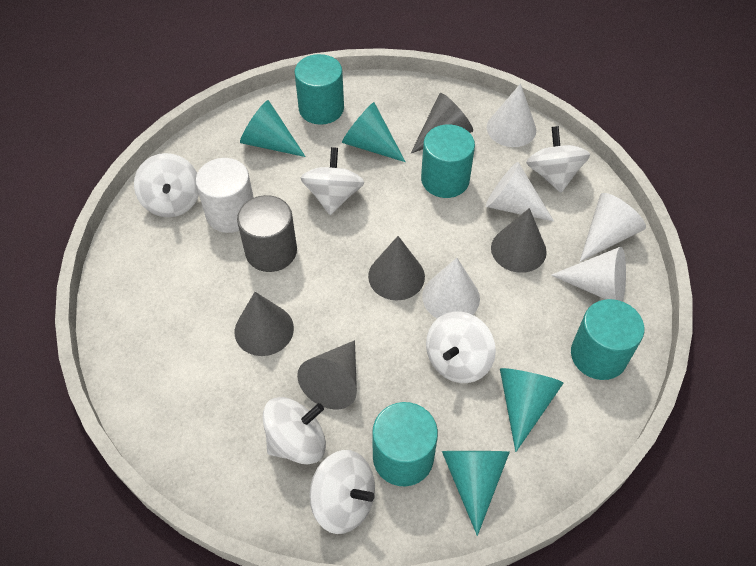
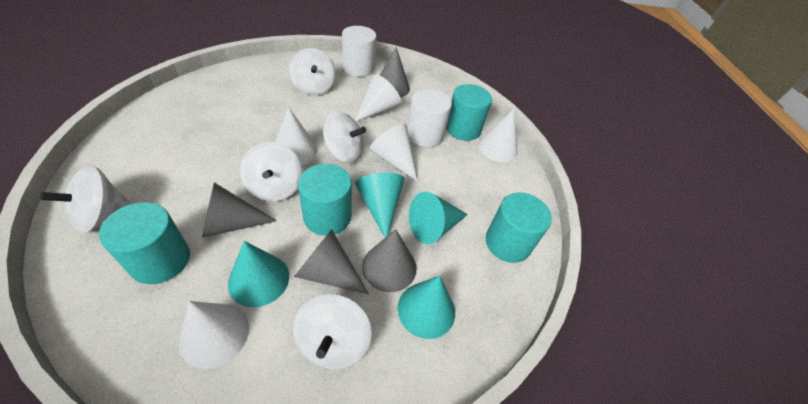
grey cone: [235,292,294,356] [297,340,357,409] [368,236,425,301] [411,93,473,153] [491,208,547,273] = 5 -> [202,182,277,238] [294,229,369,294] [362,229,417,292] [380,47,410,97] = 4
grey cylinder: [237,195,297,272] = 1 -> none = 0
white cylinder: [196,158,254,233] = 1 -> [342,26,377,77] [407,89,452,147] = 2
white spinning top: [134,153,199,217] [262,397,326,465] [301,147,364,215] [309,450,375,534] [426,311,496,383] [526,126,590,193] = 6 -> [40,165,129,233] [240,142,303,202] [289,48,336,95] [293,294,372,369] [323,112,366,164] = 5

